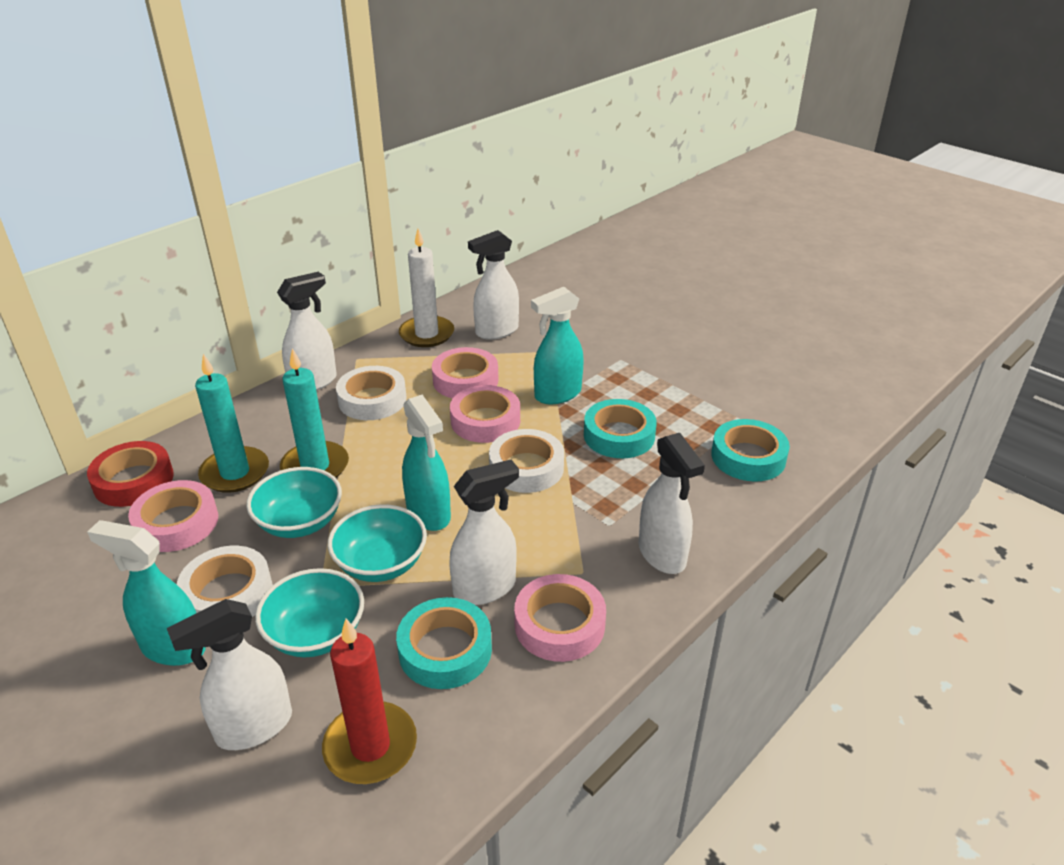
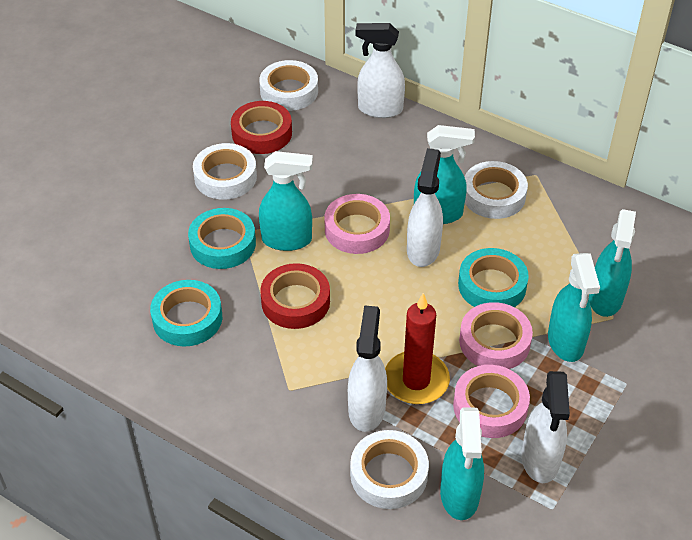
pink tape: [128,480,218,552] [432,347,499,398] [450,385,520,443] [514,574,606,662] = 4 -> [324,194,390,254] [453,365,530,438] [459,302,533,369] = 3
red tape: [87,441,174,507] = 1 -> [231,101,292,154] [260,263,330,329] = 2
turquoise bowl: [246,467,342,538] [255,568,364,658] [328,504,427,582] = 3 -> none = 0
turquoise candle: [195,354,269,493] [280,348,349,478] = 2 -> none = 0
turquoise spray bottle: [87,520,206,666] [402,395,451,531] [531,287,584,404] = 3 -> [259,151,313,251] [414,125,475,224] [440,408,484,520] [548,253,600,362] [589,209,636,317] = 5
white candle: [399,229,454,347] = 1 -> none = 0
white spray bottle: [167,599,292,750] [277,272,337,391] [449,460,519,605] [468,230,519,340] [639,433,705,574] = 5 -> [348,305,387,432] [355,23,405,118] [407,148,443,267] [522,371,570,483] = 4
white tape: [177,546,273,617] [336,366,407,420] [489,429,564,493] = 3 -> [193,143,257,200] [259,60,318,111] [350,430,429,509] [465,161,528,219] = 4

